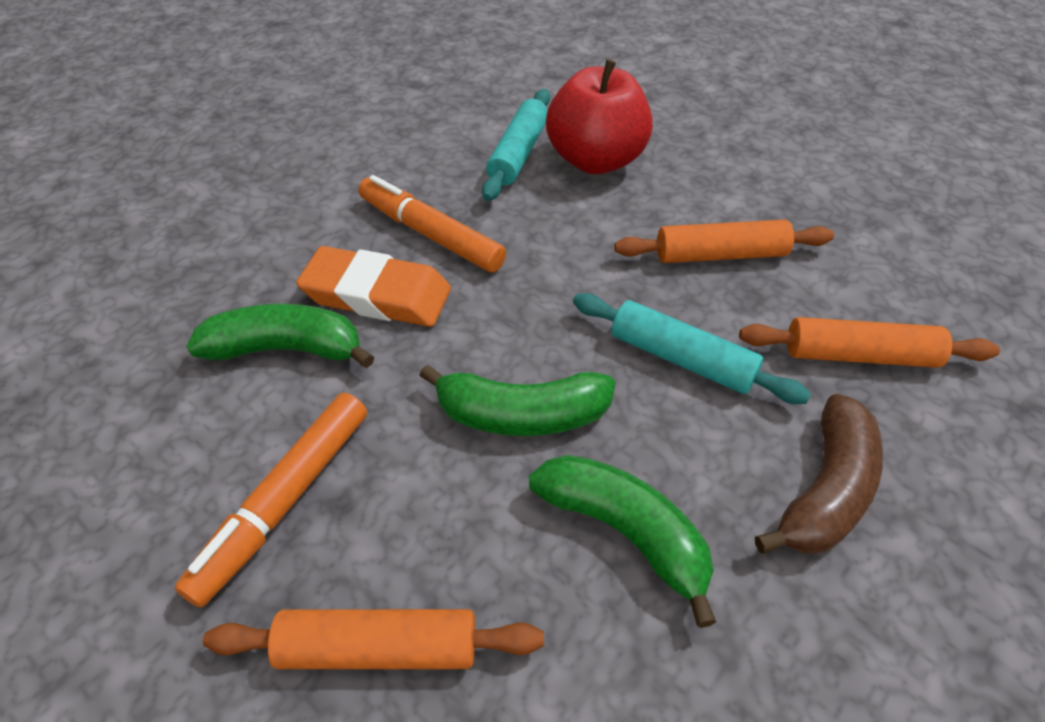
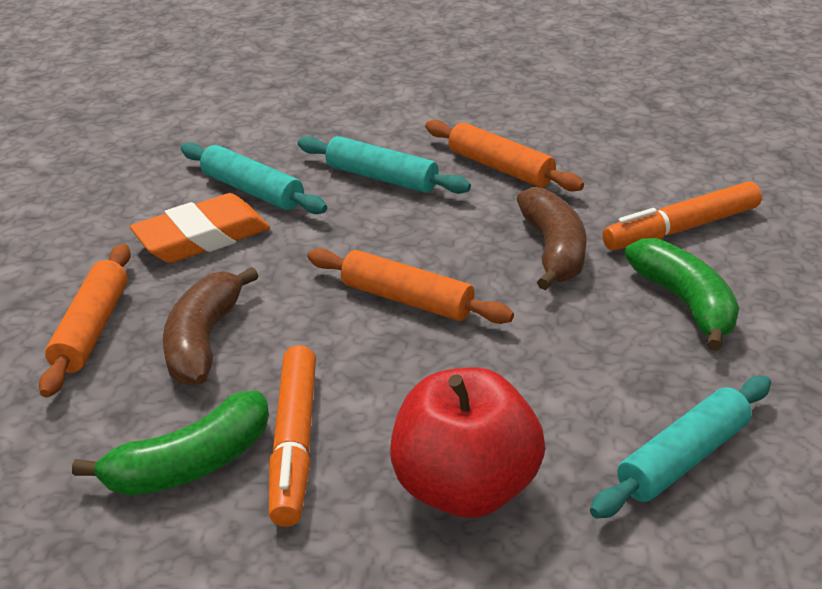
brown banana: [755,394,883,554] = 1 -> [163,267,258,386] [517,187,587,290] = 2
green banana: [186,303,374,368] [419,365,616,436] [529,455,716,628] = 3 -> [72,391,269,496] [624,238,739,351] = 2
turquoise rolling pin: [482,89,550,201] [573,293,811,404] = 2 -> [181,142,327,214] [298,136,471,194] [590,376,771,519] = 3

